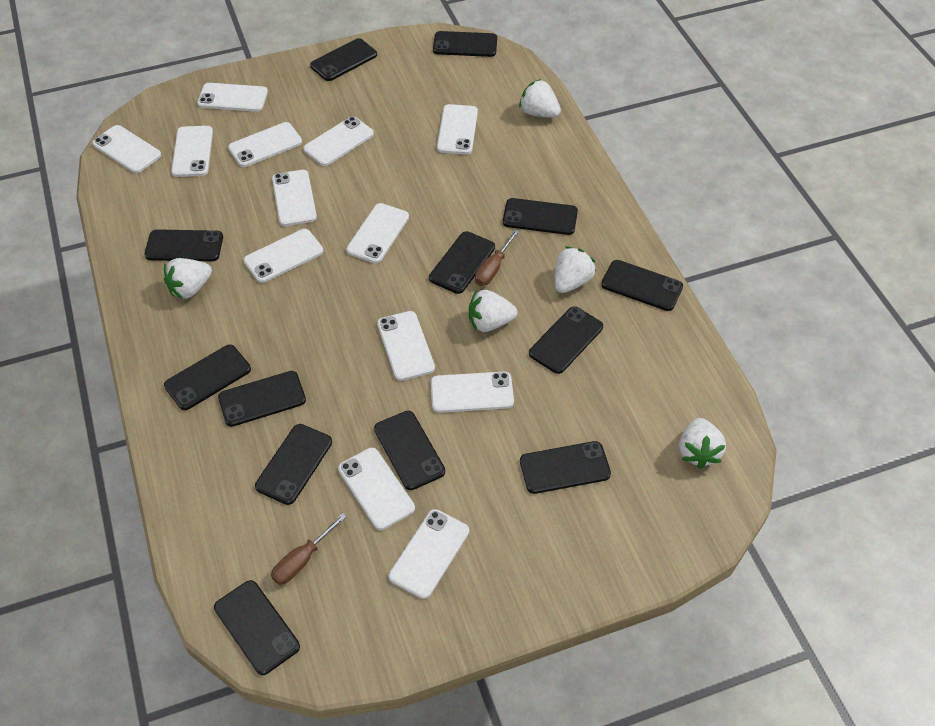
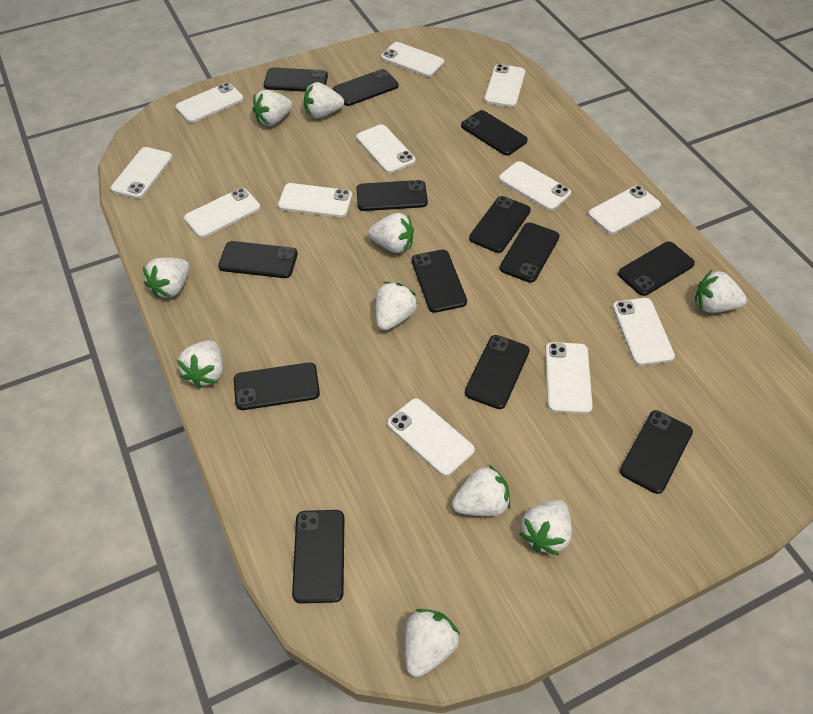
brown screwdriver: [271,513,347,585] [475,229,519,286] = 2 -> none = 0
white phone: [92,125,161,173] [171,126,213,177] [197,83,268,112] [228,122,302,167] [244,229,323,283] [272,170,317,226] [303,117,374,166] [338,448,415,530] [346,203,409,264] [377,311,435,381] [389,509,469,599] [431,372,514,413] [437,104,478,154] = 13 -> [111,147,172,199] [175,83,244,123] [184,188,260,238] [278,183,352,217] [356,124,416,173] [381,42,444,77] [387,398,475,476] [484,64,525,107] [499,161,571,211] [545,342,593,414] [588,186,661,234] [613,298,675,366] = 12
white strawberry: [164,258,212,299] [469,290,517,332] [519,79,561,118] [555,247,596,293] [679,418,726,469] = 5 -> [143,258,189,299] [177,340,223,388] [252,90,293,126] [304,82,344,119] [368,213,414,253] [376,282,418,331] [405,609,460,677] [452,465,510,516] [519,499,572,555] [695,270,747,313] = 10

